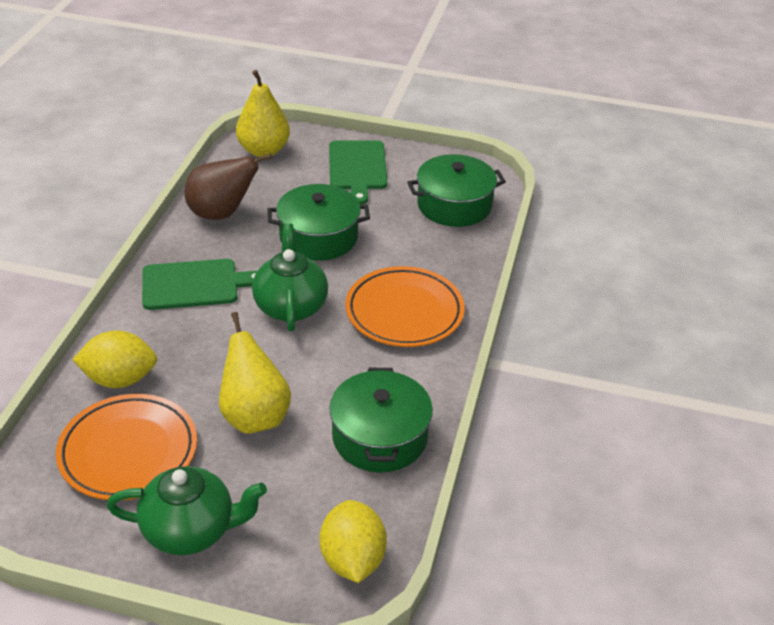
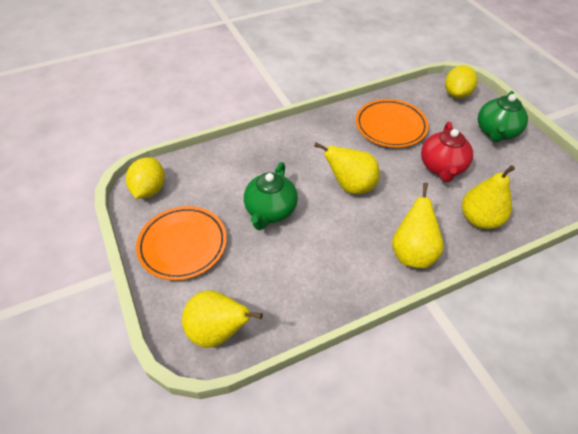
brown pear: [185,153,272,220] = 1 -> none = 0
green cutting board: [142,259,257,310] [329,140,387,205] = 2 -> none = 0
green pot: [267,184,370,261] [329,368,433,472] [407,154,506,227] = 3 -> none = 0
red teapot: none = 0 -> [421,122,473,182] = 1
yellow pear: [219,312,291,434] [236,70,290,157] = 2 -> [182,290,263,348] [314,143,380,194] [392,182,444,268] [462,165,515,229] = 4

